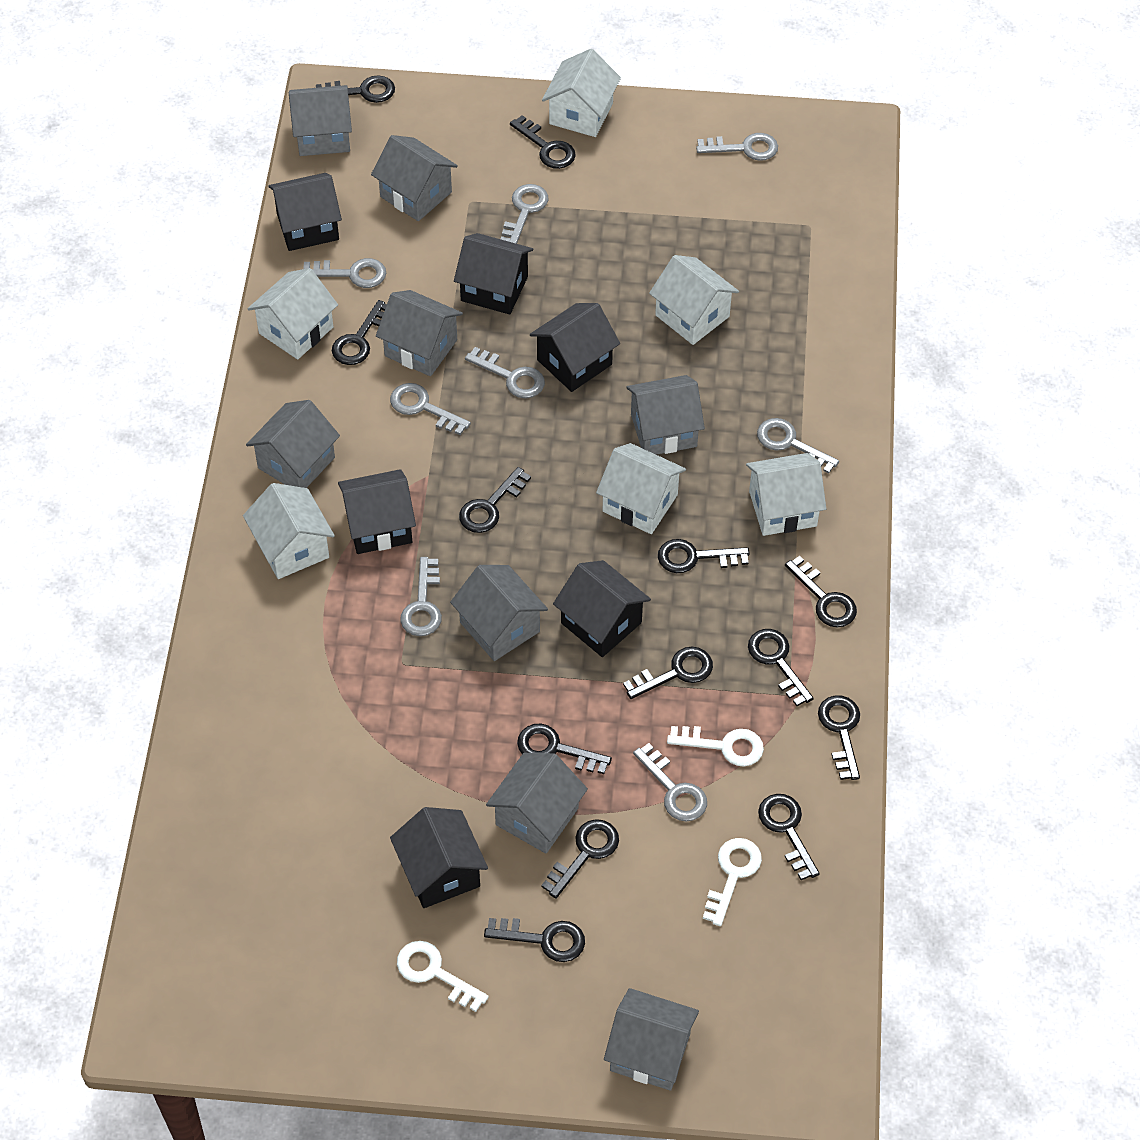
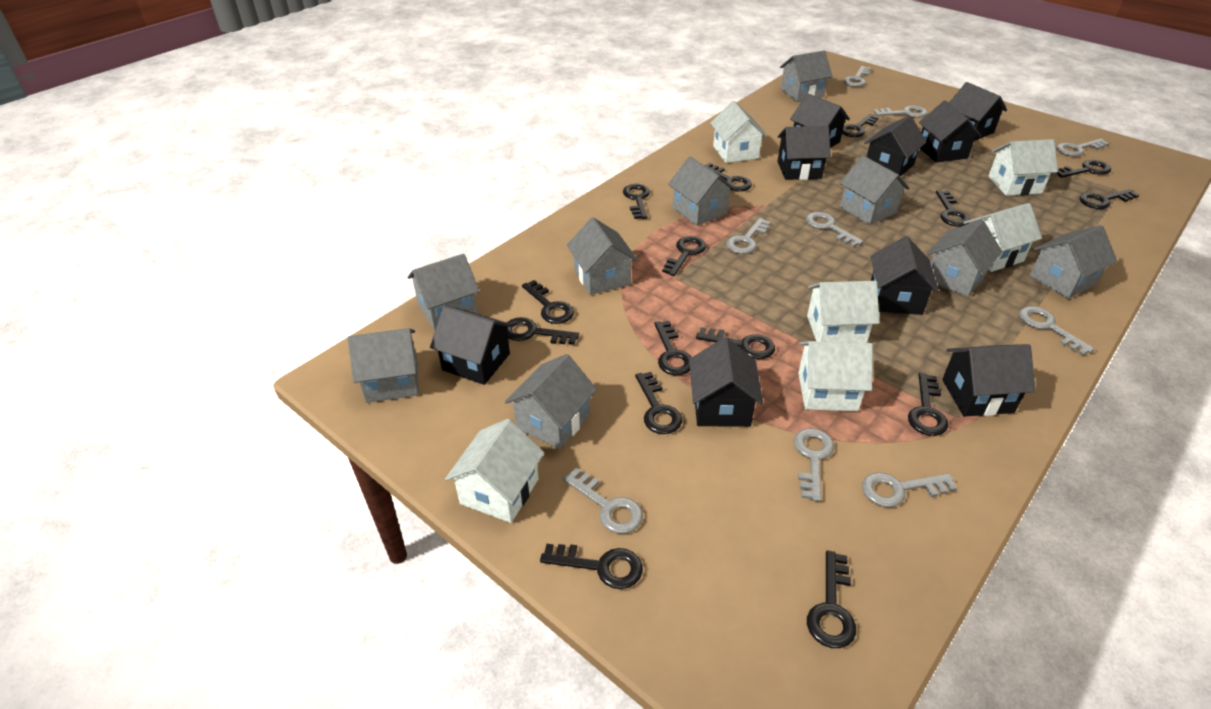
black house: [268,173,342,251] [338,469,416,554] [390,807,488,908] [454,233,533,315] [530,303,620,392] [553,560,651,657] = 6 -> [430,305,513,385] [689,337,763,427] [777,126,831,180] [790,93,850,148] [864,115,927,177] [871,236,939,315] [919,100,982,163] [942,344,1036,417] [949,82,1007,141] = 9
black key: [316,75,395,103] [332,300,387,365] [459,467,531,533] [484,918,585,962] [510,115,576,169] [517,724,612,774] [541,819,619,899] [623,647,713,699] [658,539,750,573] [748,629,814,706] [758,794,820,880] [785,556,857,627] [818,696,860,780] = 13 -> [506,317,579,345] [522,280,574,324] [540,544,643,589] [623,184,650,219] [635,372,682,434] [654,321,692,375] [662,236,706,276] [696,327,775,359] [704,163,752,192] [807,551,856,648] [842,114,879,137] [908,373,948,436] [936,190,970,227] [1056,160,1111,178] [1079,189,1139,209] = 15
grey house: [246,400,340,488] [289,85,352,156] [371,135,458,221] [376,290,463,376] [450,565,548,661] [486,753,588,854] [604,988,699,1091] [626,375,705,455] = 8 -> [348,328,419,403] [407,254,480,330] [505,354,597,449] [567,217,638,295] [668,157,736,226] [780,51,832,102] [840,156,910,225] [927,219,1002,297] [1030,225,1117,299] = 9
grey key: [303,258,386,288] [390,383,471,435] [400,557,442,636] [465,347,545,398] [501,184,549,244] [633,743,707,821] [696,133,778,161] [757,418,839,474] = 8 -> [562,468,643,534] [726,218,771,254] [794,428,834,502] [806,212,864,247] [843,66,870,87] [862,472,957,507] [873,105,928,118] [1019,306,1095,356] [1056,139,1109,157] = 9
white key: [397,941,489,1012] [667,726,764,766] [703,838,762,926] = 3 -> none = 0

